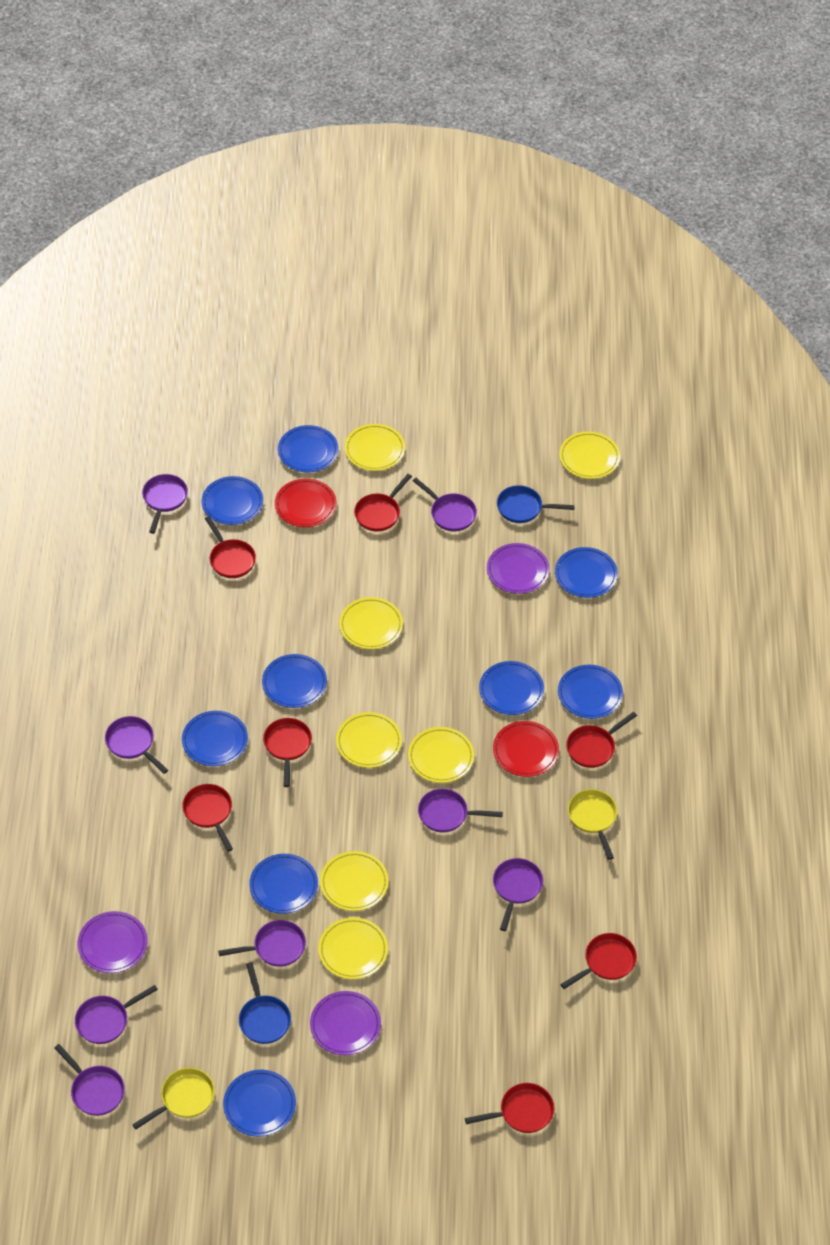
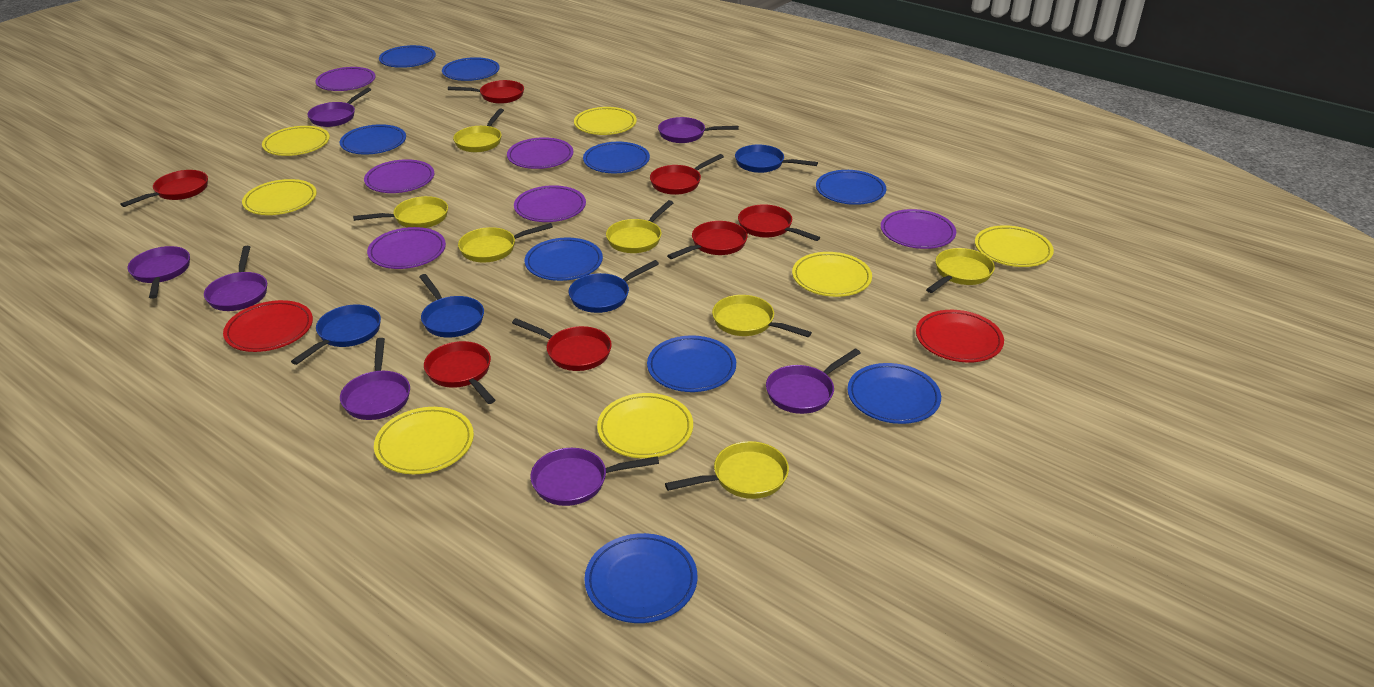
blue pan: [239,962,291,1044] [497,485,575,523] = 2 -> [291,305,381,365] [419,274,484,338] [569,260,659,313] [735,144,818,173] = 4
purple pan: [54,1044,125,1116] [75,985,158,1044] [105,716,168,774] [142,474,188,534] [218,920,306,967] [413,478,477,531] [418,789,503,832] [493,858,543,931] = 8 -> [127,246,190,299] [204,246,267,311] [307,88,371,127] [340,338,410,420] [530,448,659,506] [658,117,739,143] [766,349,860,414] = 7
purple plate: [78,911,148,973] [310,991,381,1055] [487,543,549,594] = 3 -> [315,67,375,91] [364,159,435,193] [367,227,446,269] [507,137,573,169] [514,185,586,222] [881,209,956,249] = 6
yellow pan: [132,1068,215,1129] [568,789,617,860] = 2 -> [353,196,448,228] [453,108,504,152] [458,223,553,262] [606,200,673,253] [665,441,789,499] [712,295,812,337] [926,248,995,293] = 7

